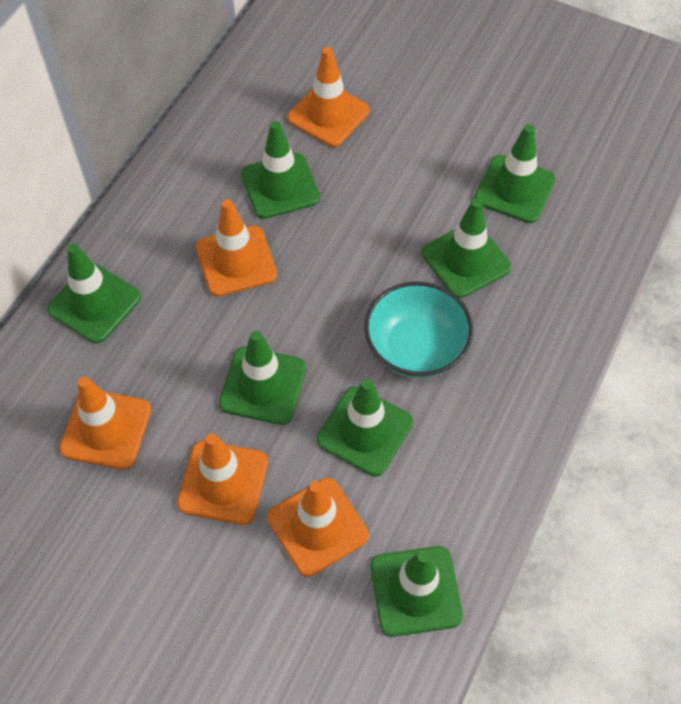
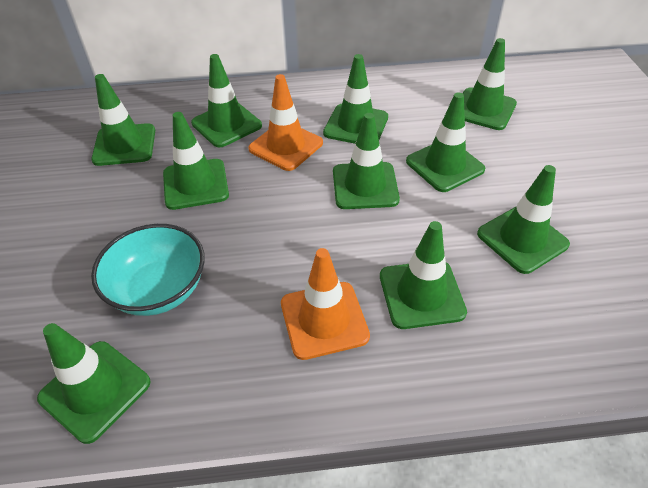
green traffic cone: [47,244,141,343] [219,330,306,425] [241,121,320,219] [317,379,413,476] [370,546,463,637] [422,198,511,298] [474,124,556,223] = 7 -> [37,323,151,444] [91,74,155,166] [163,112,229,210] [191,54,262,147] [323,54,388,144] [333,113,400,209] [380,221,467,329] [406,93,485,192] [462,38,517,130] [477,165,570,274] = 10
orange traffic cone: [59,377,151,470] [177,433,268,525] [196,199,277,297] [267,478,369,577] [287,47,370,147] = 5 -> [248,74,323,171] [281,248,370,360] = 2

